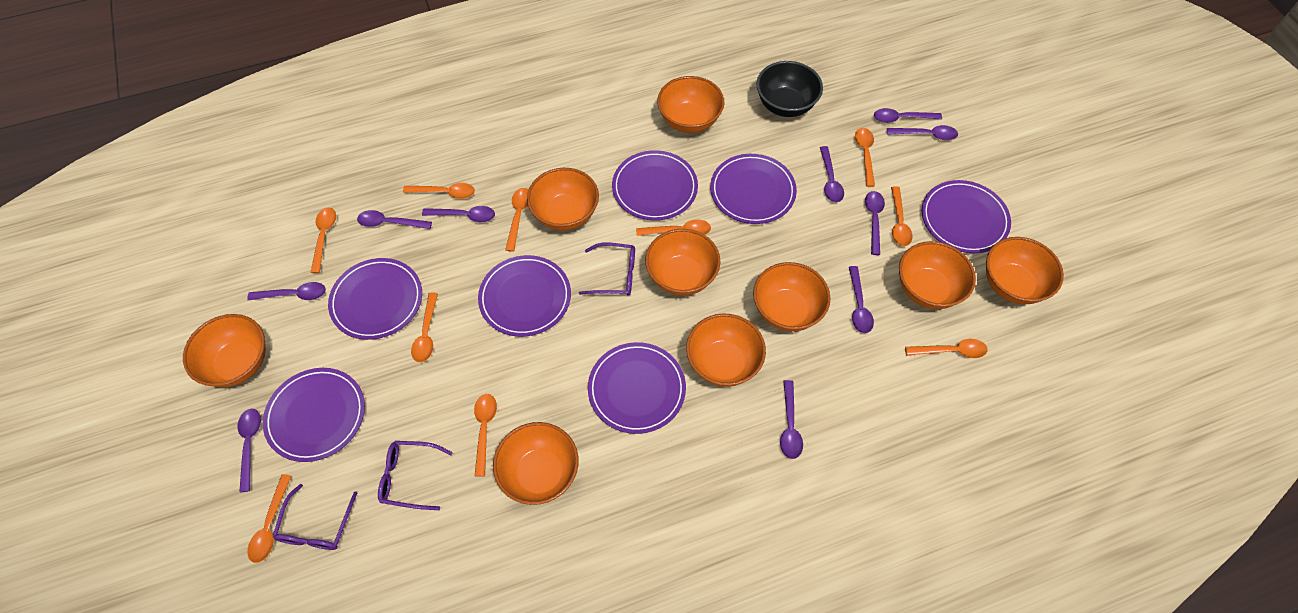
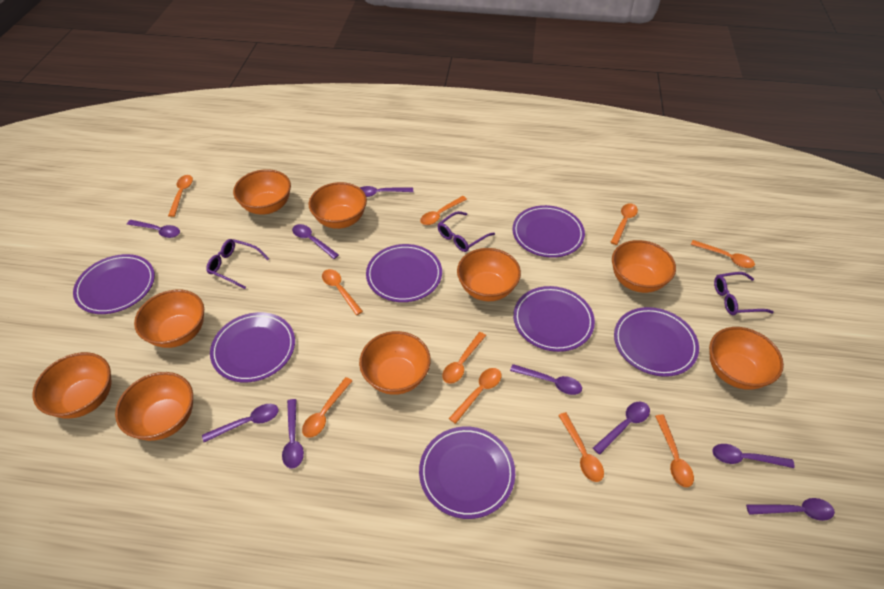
black bowl: [757,61,823,117] = 1 -> none = 0
purple spoon: [238,409,261,492] [247,282,326,300] [357,210,432,229] [422,206,495,222] [780,380,803,459] [820,146,844,202] [849,266,874,333] [865,191,885,255] [874,108,942,123] [887,125,958,140] = 10 -> [127,220,180,238] [202,404,279,442] [282,399,304,469] [292,224,339,259] [360,186,413,197] [510,364,582,395] [593,402,650,455] [712,444,795,468] [746,498,835,521] = 9

